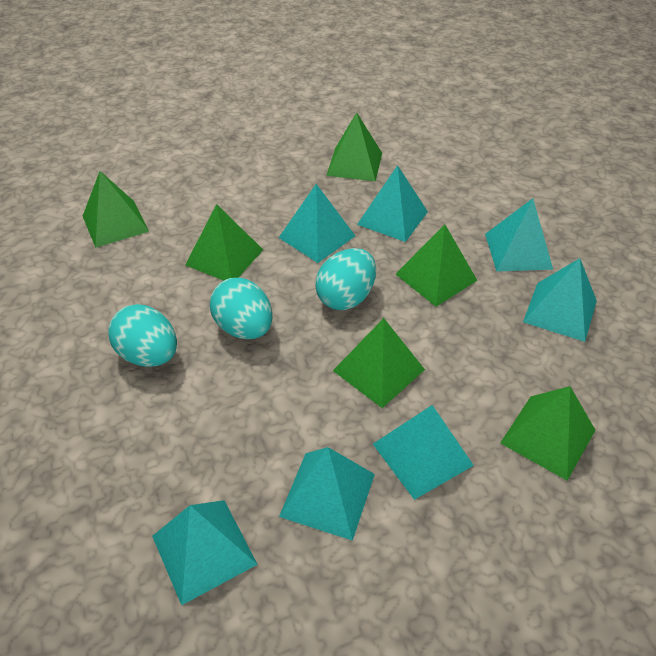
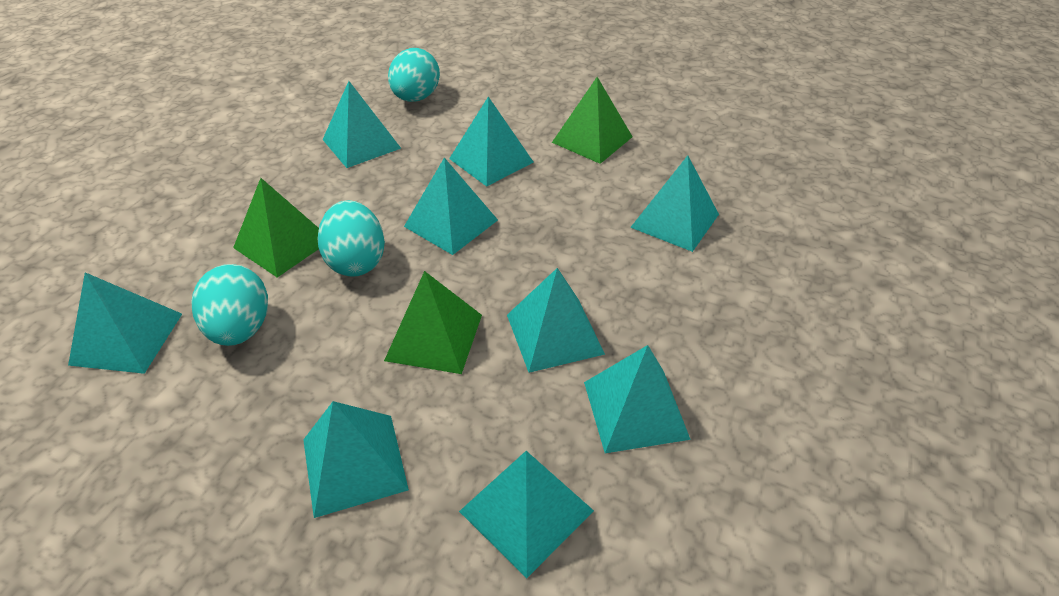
green pyramid: [83,171,149,248] [185,204,263,281] [326,112,382,181] [333,318,425,408] [395,224,478,307] [500,386,595,481] = 6 -> [233,178,319,277] [384,271,482,374] [552,77,633,164] = 3
turquoise pyramid: [152,500,258,606] [279,184,355,263] [279,447,375,541] [357,165,428,242] [373,405,474,500] [485,198,553,271] [523,258,597,342] = 7 -> [68,272,182,374] [303,401,409,518] [323,81,401,168] [404,158,498,255] [449,97,534,187] [459,451,594,578] [507,268,605,373] [584,345,691,453] [630,155,719,252] = 9

